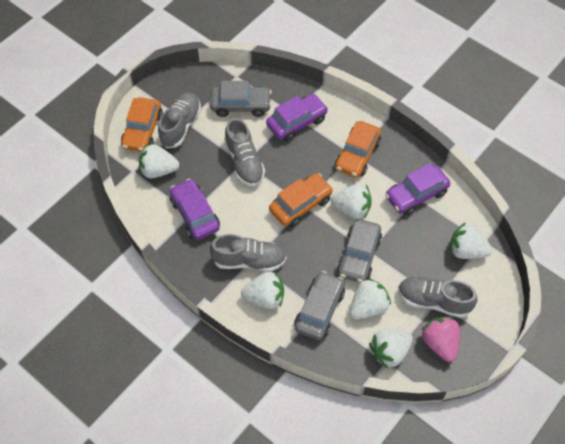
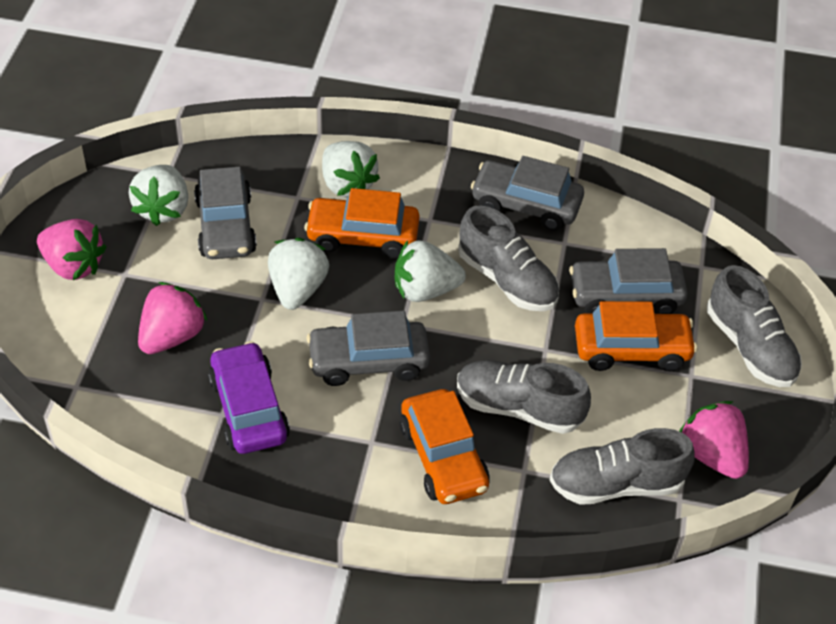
grey car: [210,81,272,117] [294,271,345,340] [337,219,382,283] = 3 -> [194,167,257,259] [307,311,430,386] [471,156,584,231] [569,248,688,314] = 4
pink strawberry: [421,317,460,362] = 1 -> [37,219,107,280] [138,282,207,354] [679,401,749,479] = 3
purple car: [170,179,220,240] [266,94,328,142] [385,163,450,215] = 3 -> [208,341,290,454] = 1
white strawberry: [139,144,179,178] [241,272,284,309] [331,184,372,219] [349,278,391,319] [369,329,413,369] [450,222,492,259] = 6 -> [129,165,188,226] [268,238,329,310] [322,141,380,197] [395,240,466,302] = 4

